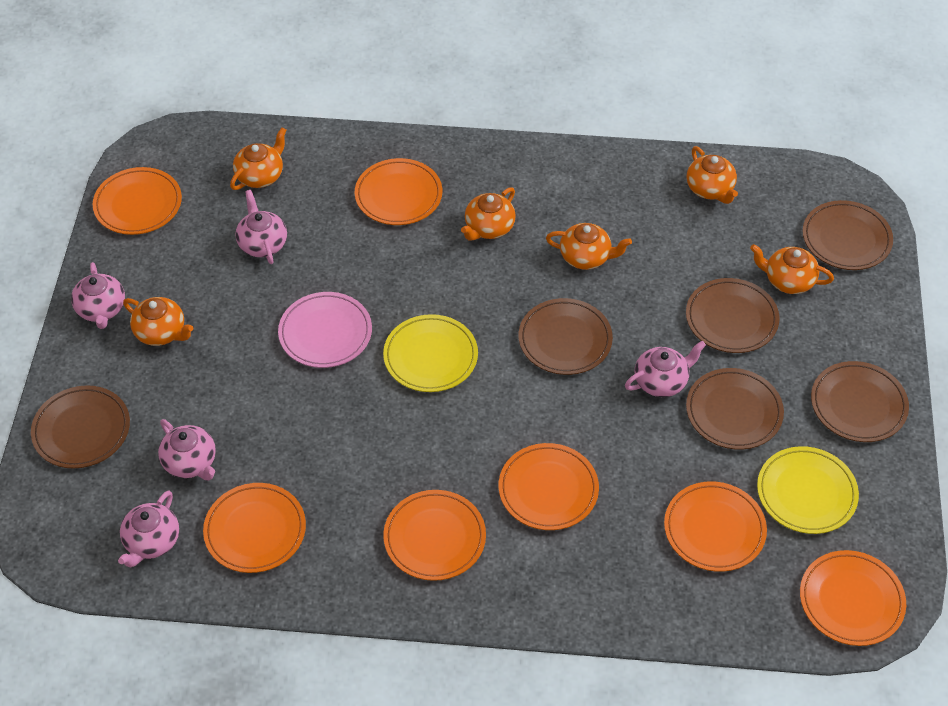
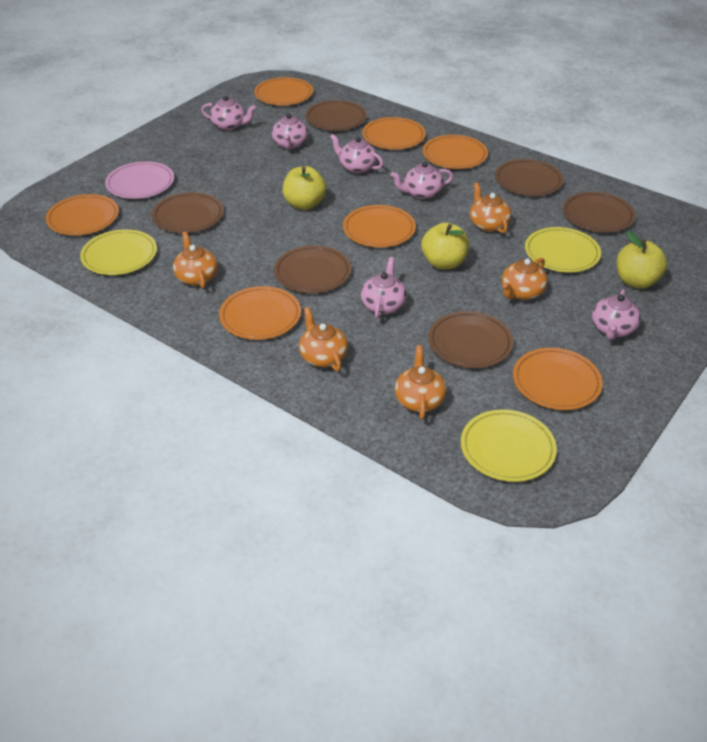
orange teapot: [123,297,193,346] [230,127,287,190] [461,187,516,241] [546,223,632,270] [687,146,738,204] [750,244,834,294] = 6 -> [173,232,218,288] [299,307,348,371] [395,345,447,419] [470,182,511,233] [502,258,547,300] = 5
pink teapot: [71,262,125,329] [118,490,179,567] [158,419,216,480] [235,190,287,264] [625,341,706,397] = 5 -> [201,96,256,131] [272,113,308,149] [330,134,383,174] [361,257,407,319] [391,162,453,199] [592,289,641,340] = 6
yellow apple: none = 0 -> [283,166,327,210] [421,223,469,269] [617,231,667,289] = 3
yellow plate: [383,314,478,392] [757,446,859,534] = 2 -> [80,229,157,275] [461,409,557,482] [525,227,601,272] = 3

